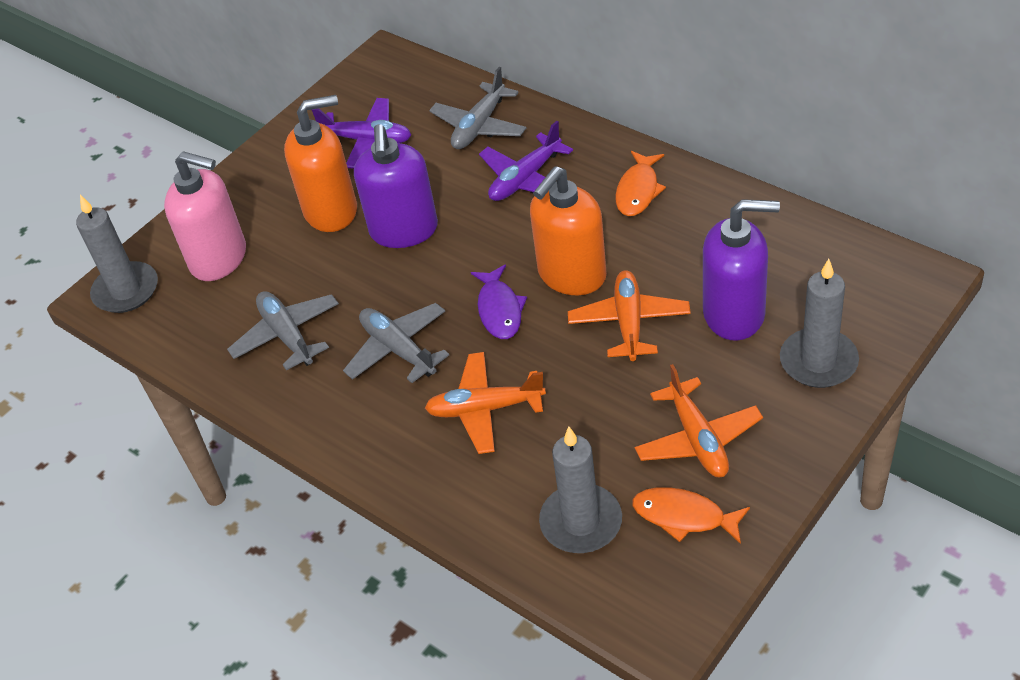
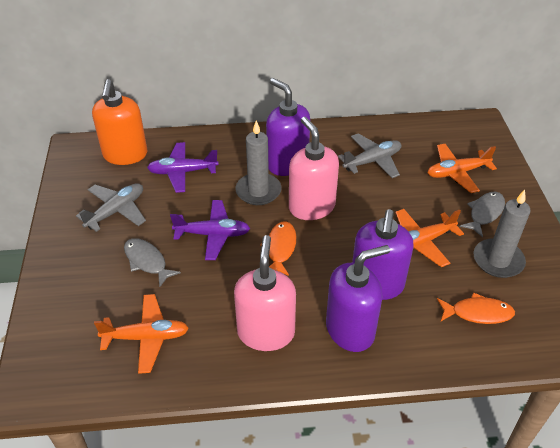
grey candle: [76,195,158,313] [539,427,622,553] [780,259,859,388] = 3 -> [235,120,282,205] [474,190,531,278] = 2
grey fish: none = 0 -> [124,238,181,287] [460,192,505,237] = 2
grey plane: [227,291,339,371] [343,303,449,383] [429,67,526,149] = 3 -> [76,183,146,232] [338,133,401,178] = 2
orange soap dispenser: [284,95,357,232] [530,166,607,295] = 2 -> [92,79,147,165] = 1
pink soap dispenser: [164,151,246,281] = 1 -> [234,235,296,351] [289,117,339,220] = 2
purple fish: [471,264,527,339] = 1 -> none = 0
purple soap dispenser: [354,124,438,248] [703,199,780,341] = 2 -> [266,78,310,176] [326,245,390,352] [352,209,414,300] = 3

